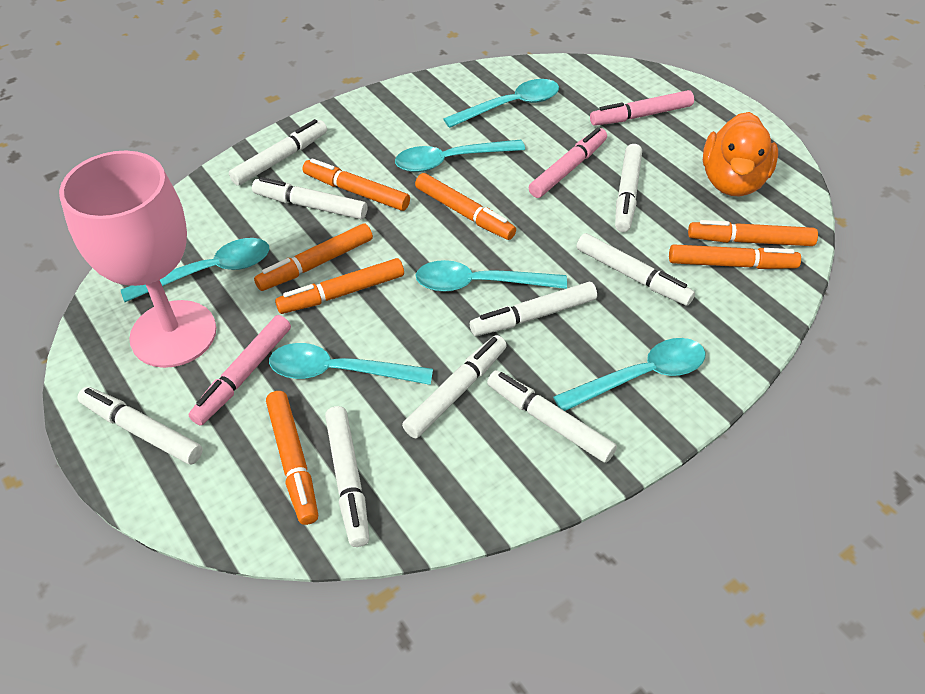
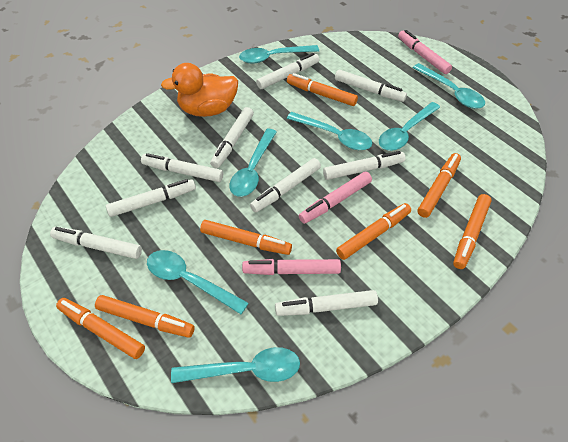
pink goblet: [59,151,216,368] = 1 -> none = 0
turquoise spoon: [121,238,270,302] [269,343,433,385] [395,140,525,172] [415,260,567,292] [443,79,559,128] [553,338,706,411] = 6 -> [147,250,249,314] [171,347,300,383] [229,129,277,197] [239,45,319,64] [287,112,372,150] [379,102,440,151] [413,63,485,109] = 7

